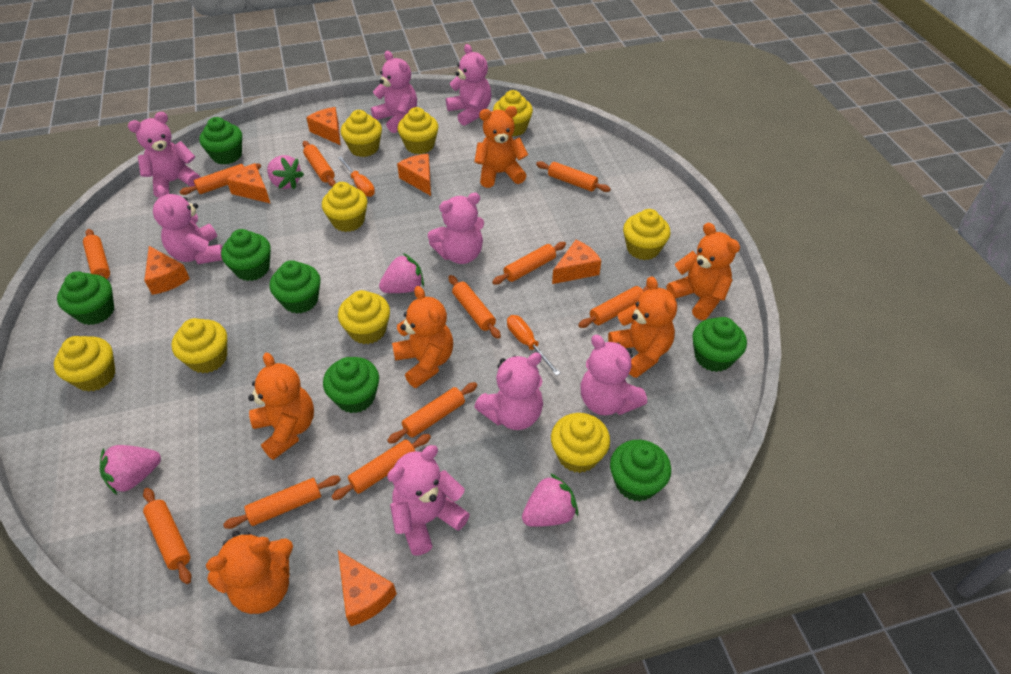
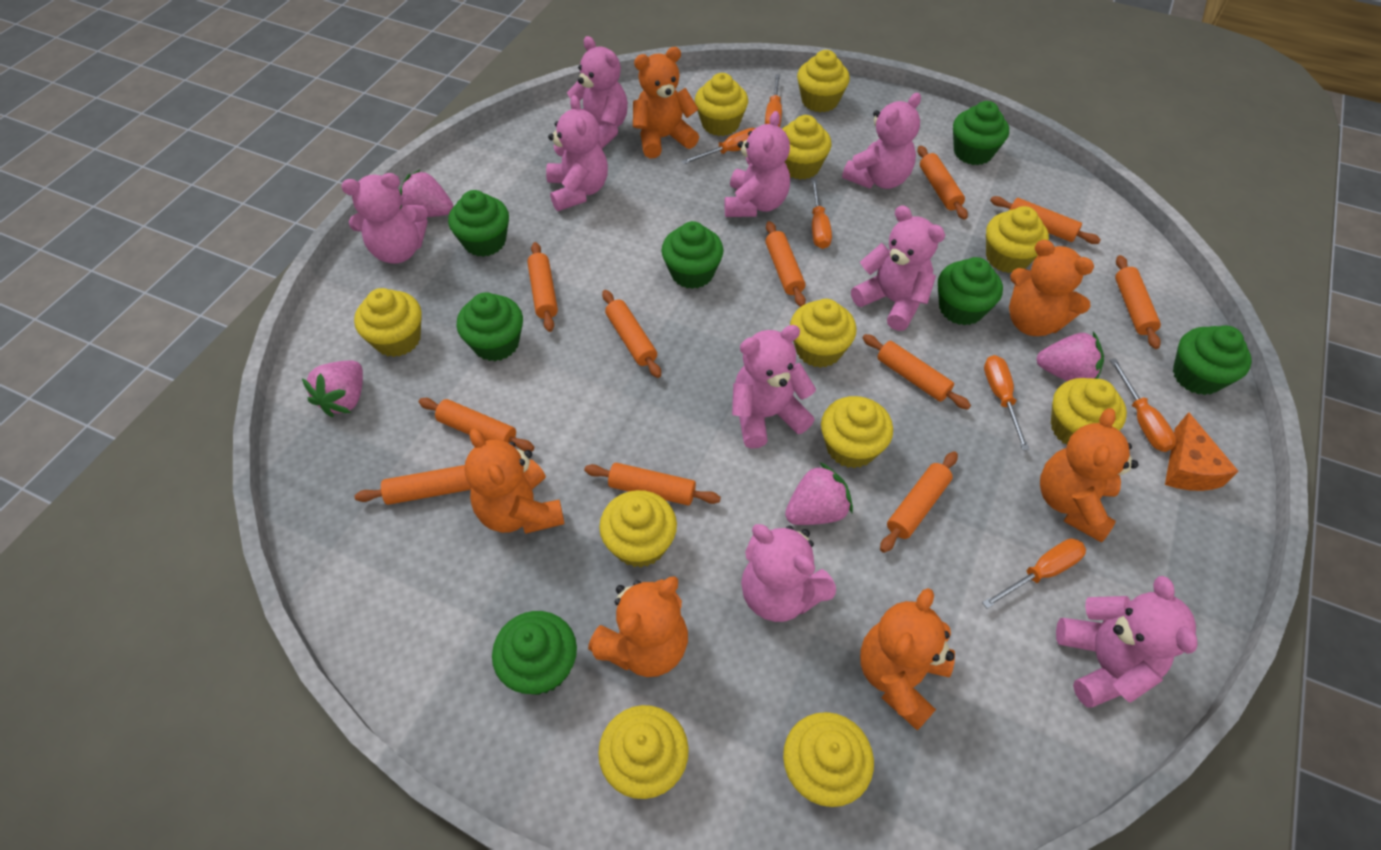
orange cheese: [144,246,190,295] [226,163,271,204] [306,107,341,145] [338,550,397,626] [397,154,431,196] [552,240,601,284] = 6 -> [1165,412,1239,491] = 1
orange screwdriver: [338,156,375,197] [507,315,561,376] = 2 -> [682,128,755,164] [765,74,782,127] [811,179,832,249] [982,538,1086,609] [984,355,1029,450] [1110,358,1176,452] = 6
pink teddy bear: [128,112,201,198] [153,185,222,264] [371,51,417,133] [387,445,470,556] [428,193,484,264] [446,44,492,126] [474,353,543,430] [580,335,647,415] = 8 -> [341,173,428,264] [546,95,608,211] [567,36,628,149] [725,111,790,217] [732,325,816,449] [741,524,836,622] [842,93,921,189] [851,205,945,331] [1056,576,1197,708] = 9
yellow cupcake: [54,336,115,392] [171,318,227,373] [322,182,367,232] [338,290,390,344] [341,110,382,157] [397,107,439,154] [493,90,533,137] [551,413,610,473] [623,209,671,260] = 9 -> [354,288,422,357] [598,705,689,799] [599,490,677,568] [695,73,748,136] [782,115,831,180] [783,712,874,807] [790,299,857,368] [797,50,850,112] [821,396,893,468] [986,206,1049,273] [1051,378,1127,444] = 11

